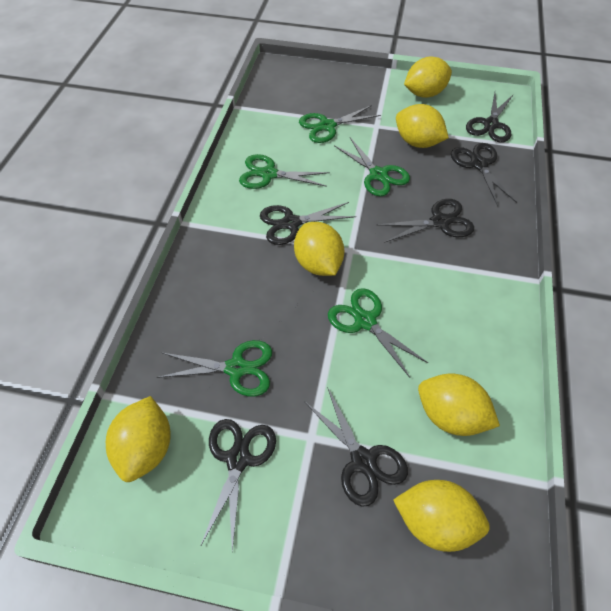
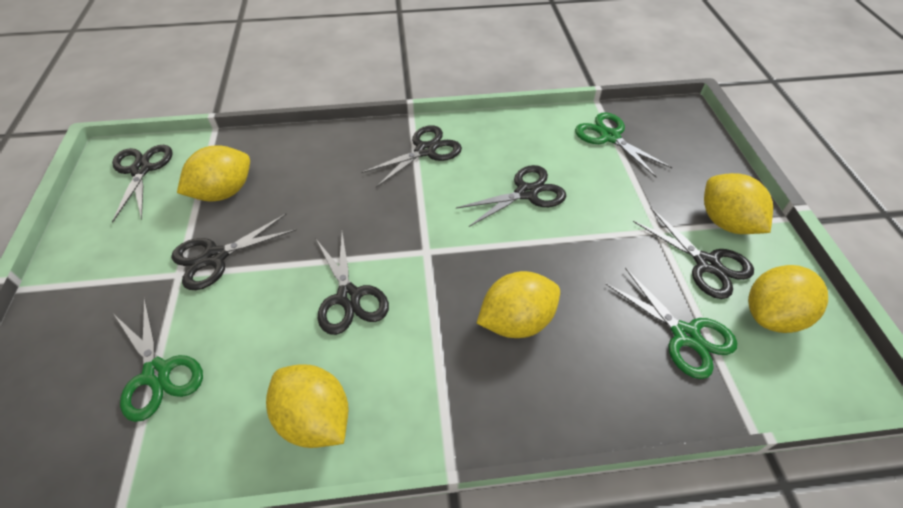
green scissors: [157,340,272,397] [239,154,330,189] [299,105,381,143] [328,288,428,378] [334,137,410,196] = 5 -> [115,298,203,422] [575,112,672,177] [606,268,737,379] = 3
yellow lemon: [106,396,171,482] [294,222,344,276] [393,480,490,552] [396,104,449,148] [404,57,452,98] [418,374,500,436] = 6 -> [177,145,250,202] [266,364,349,448] [477,271,560,338] [704,173,773,234] [748,265,828,333] = 5

